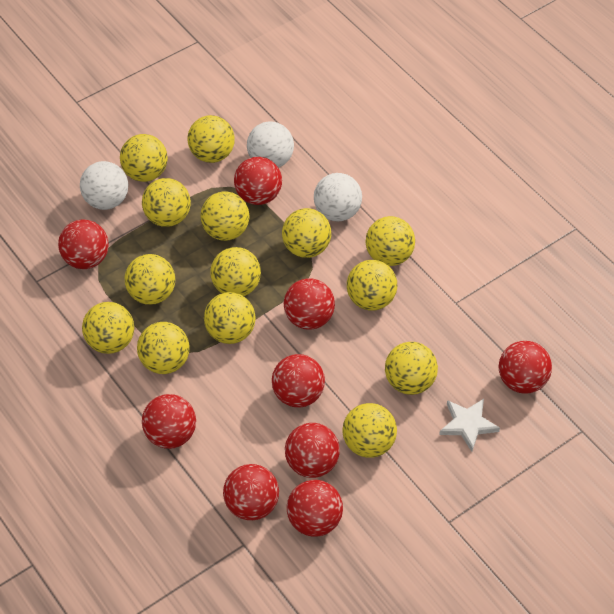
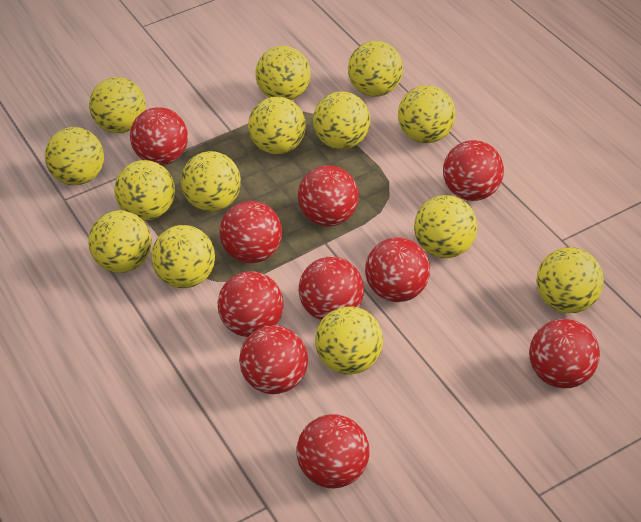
red ball: [58,219,109,269] [142,394,196,449] [223,464,279,520] [234,157,282,205] [272,354,325,408] [284,278,335,330] [285,423,340,478] [287,480,343,537] [499,341,552,394] = 9 -> [130,107,188,165] [217,271,284,337] [219,201,282,263] [239,325,308,394] [297,414,369,488] [298,165,359,227] [299,257,364,321] [365,237,430,302] [443,140,504,201] [529,319,600,388] = 10
white ball: [80,161,128,210] [247,121,294,168] [314,173,362,221] = 3 -> none = 0
white star: [439,399,500,452] = 1 -> none = 0

